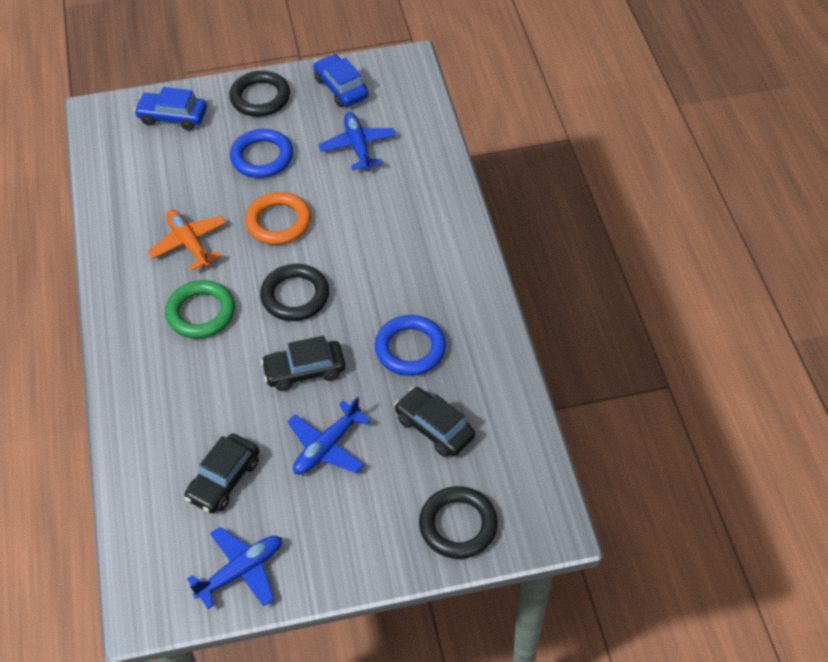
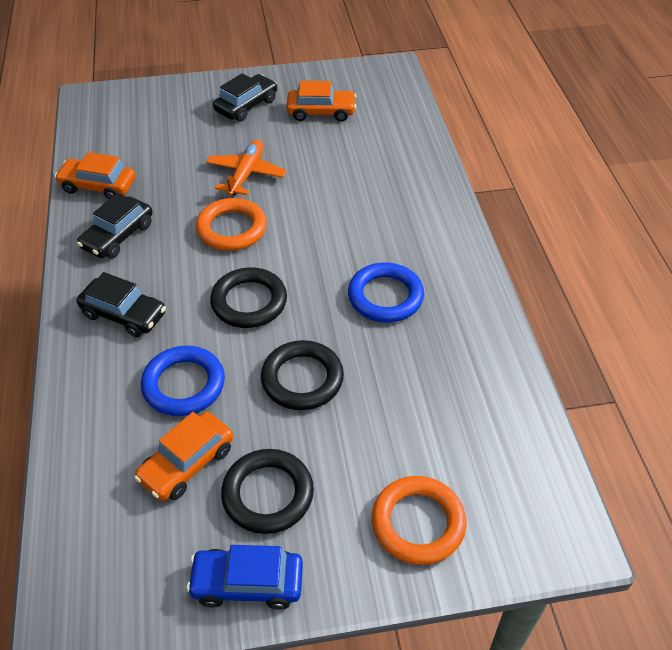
blue car: [134,87,207,130] [313,54,368,107] = 2 -> [187,545,303,610] = 1
blue plane: [187,527,282,609] [287,397,371,475] [319,112,396,171] = 3 -> none = 0
green ring: [165,280,235,339] = 1 -> none = 0
orange car: none = 0 -> [55,152,136,199] [134,412,234,501] [287,81,356,122] = 3
orange ring: [245,192,311,245] = 1 -> [196,198,267,251] [372,476,467,565] = 2

